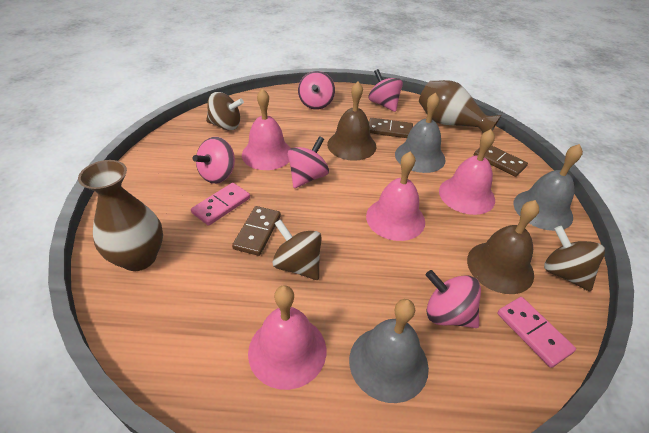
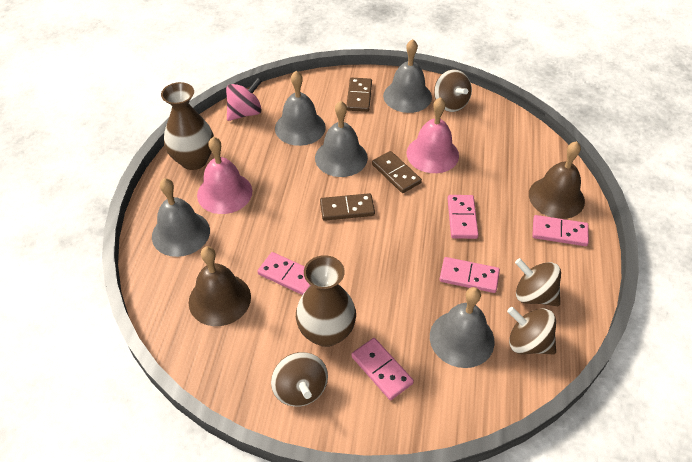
brown spinning top: [206,92,244,130] [273,219,322,280] [544,226,605,291] = 3 -> [271,352,328,407] [434,69,472,112] [507,307,556,355] [515,258,561,306] = 4
grey bell: [349,299,429,403] [395,92,446,173] [513,144,583,231] = 3 -> [152,178,210,257] [275,71,326,146] [315,101,368,177] [383,39,432,113] [430,287,495,368] = 5
pink bell: [242,88,291,170] [248,285,326,390] [366,152,425,241] [439,129,495,215] = 4 -> [197,137,253,214] [407,97,459,173] = 2
pink domino: [191,183,250,226] [497,297,576,368] = 2 -> [257,252,311,295] [351,338,414,400] [439,257,500,293] [447,195,479,239] [532,215,589,246] = 5
pink spinning top: [193,137,235,184] [288,136,329,188] [298,71,335,110] [368,69,403,112] [426,270,481,328] = 5 -> [226,78,262,121] = 1

